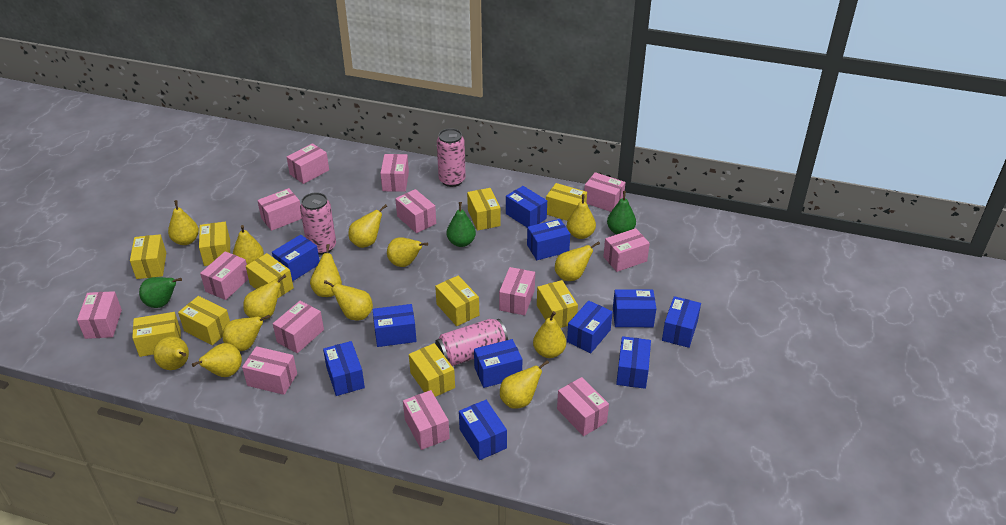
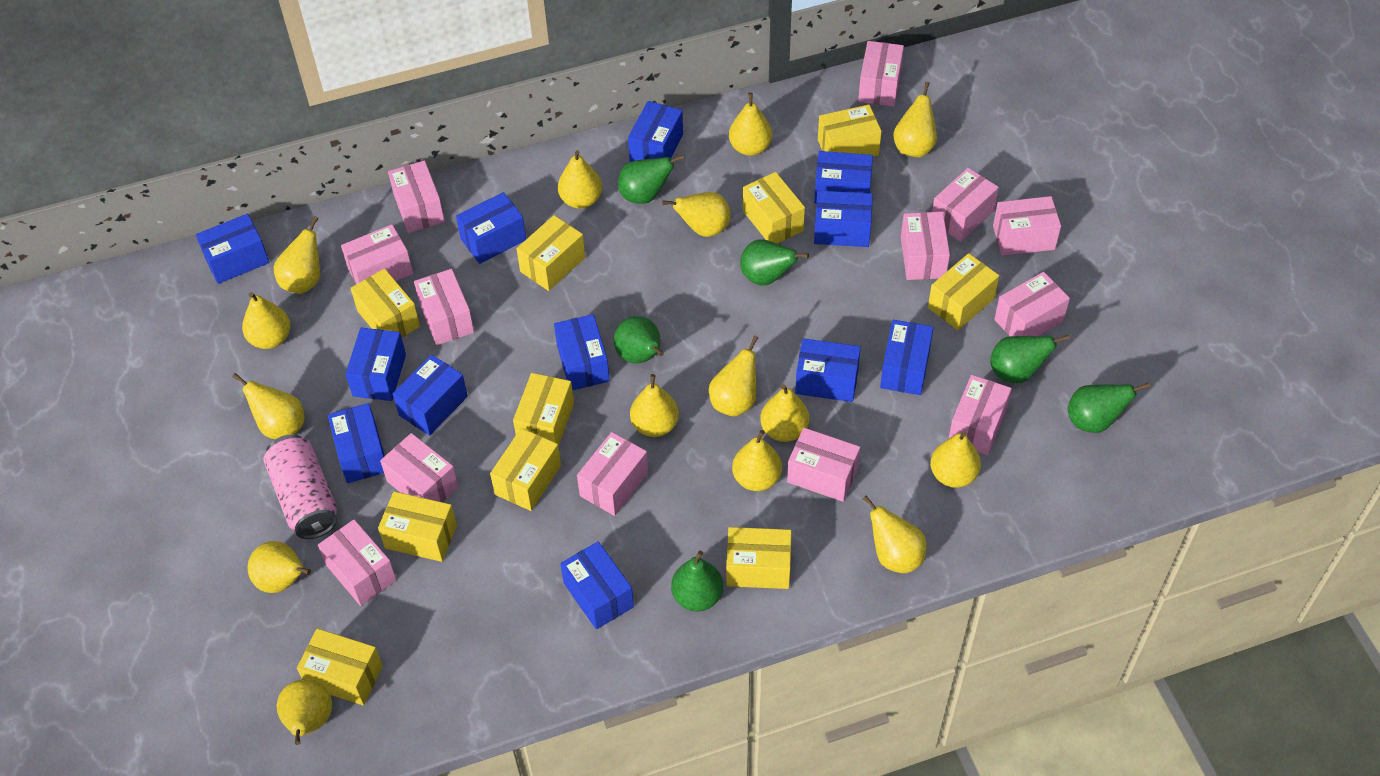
blue box: [272,235,320,282] [323,341,365,396] [373,304,417,347] [459,400,507,460] [474,339,522,388] [506,186,547,227] [527,219,570,260] [567,301,613,353] [613,289,656,327] [616,336,651,389] [662,296,701,348] = 11 -> [196,214,269,284] [328,403,384,483] [345,328,406,401] [393,355,468,436] [456,192,526,264] [554,314,610,390] [560,541,634,629] [628,101,683,162] [795,338,861,402] [814,151,873,204] [814,190,873,247] [880,320,934,395] = 12
green pear: [139,277,182,308] [447,202,476,247] [607,191,636,235] = 3 -> [614,316,664,363] [618,154,685,204] [671,551,723,611] [740,239,809,286] [990,335,1070,383] [1068,383,1150,433] = 6
pink can: [300,192,336,255] [435,319,508,366] [437,128,466,187] = 3 -> [263,434,337,539] = 1
yellow pear: [154,336,189,370] [168,200,199,245] [192,343,242,377] [222,315,270,351] [233,225,264,265] [243,274,287,320] [310,244,342,297] [324,280,373,320] [348,204,387,248] [387,237,428,267] [500,360,549,409] [533,311,566,358] [555,241,600,281] [567,194,596,239] = 14 -> [232,373,304,439] [242,292,290,349] [248,541,311,593] [274,216,320,294] [277,679,332,745] [558,150,602,209] [630,374,679,437] [662,192,731,237] [709,335,759,417] [729,93,772,156] [732,430,782,491] [760,384,809,442] [863,495,927,573] [893,82,937,158] [930,431,981,488] = 15

